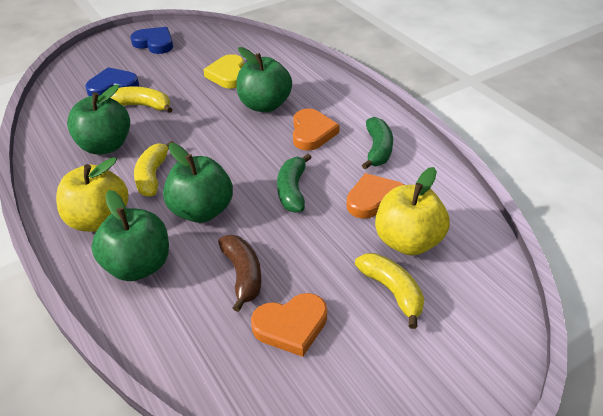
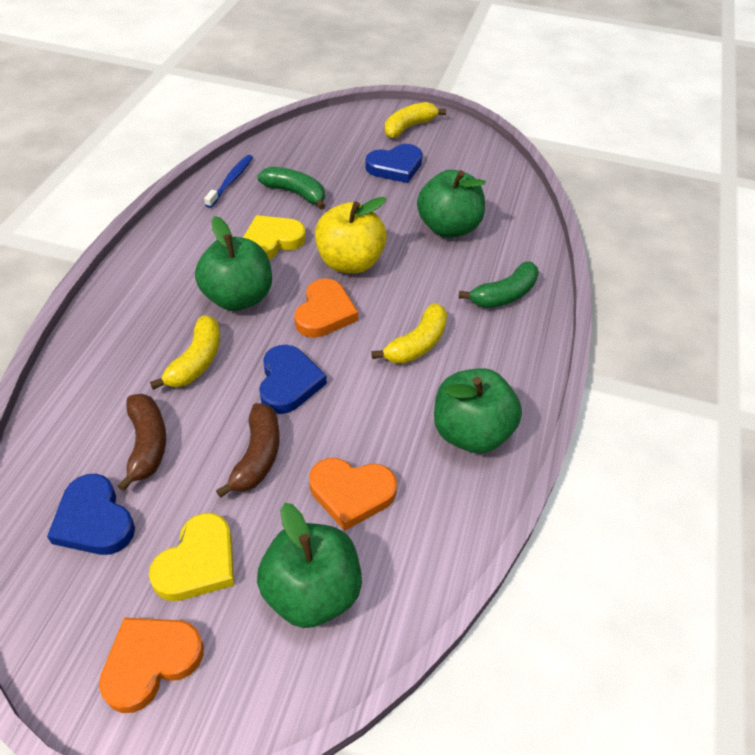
blue heart: [85,67,139,96] [130,27,173,54] = 2 -> [47,474,135,555] [259,345,327,414] [365,144,423,183] = 3
blue toothbrush: none = 0 -> [204,155,253,208] = 1
brown banana: [218,235,262,312] = 1 -> [117,394,166,491] [216,403,280,498] = 2
yellow apple: [56,157,128,232] [375,167,450,256] = 2 -> [315,197,387,273] = 1
yellow heart: [203,54,244,89] = 1 -> [149,513,234,601] [243,215,306,260] = 2

